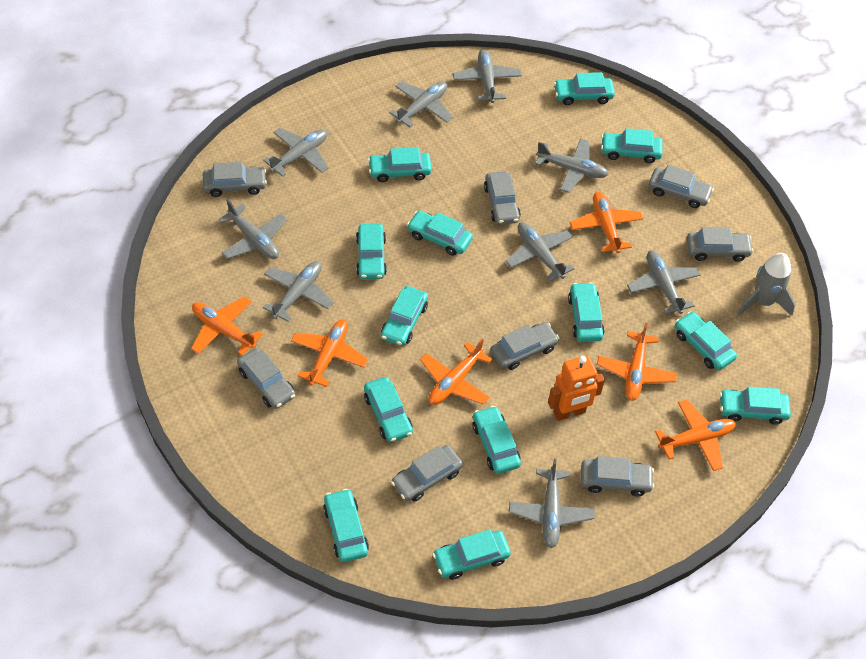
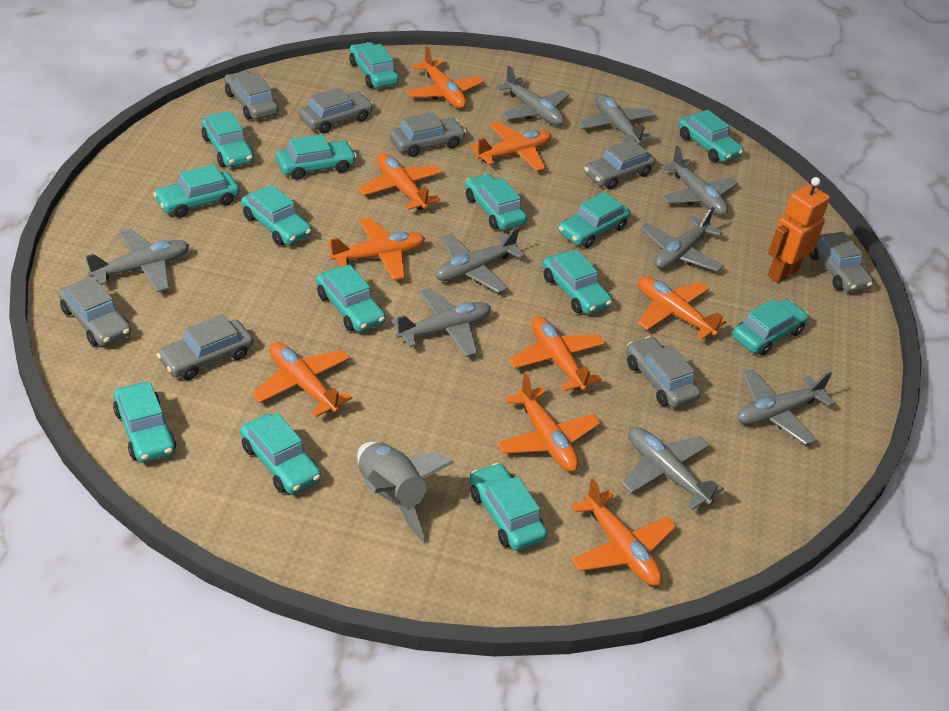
orange plane: [191,297,263,355] [291,319,368,387] [420,339,492,405] [570,192,643,253] [597,323,677,401] [655,399,736,471] = 6 -> [252,342,353,417] [328,218,425,280] [358,153,442,210] [406,46,484,109] [471,122,551,171] [497,373,600,472] [509,316,605,391] [571,478,676,586] [638,277,726,340] = 9
turquoise car: [323,489,369,562] [356,224,387,279] [364,377,413,442] [368,147,432,182] [381,286,428,346] [407,211,473,256] [433,529,511,580] [472,406,521,474] [554,72,615,105] [568,282,605,342] [601,128,663,163] [675,312,737,370] [720,387,791,425] = 13 -> [113,382,176,463] [153,165,239,218] [202,111,254,167] [240,413,321,494] [241,185,312,246] [276,134,357,180] [316,264,386,332] [349,42,399,88] [465,174,527,230] [470,463,547,551] [542,249,612,314] [558,192,630,248] [678,110,744,162] [732,299,809,355] = 14

